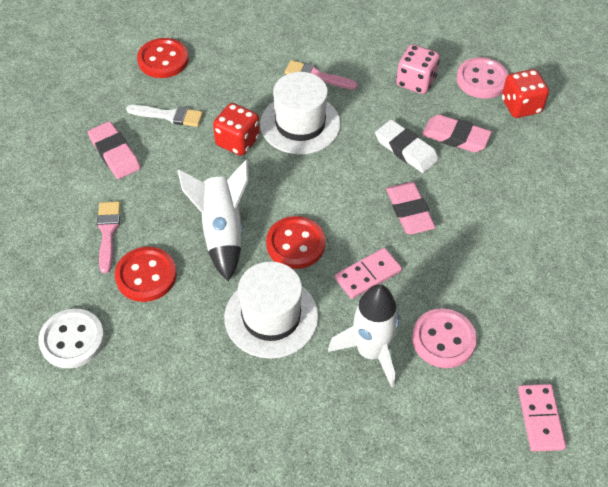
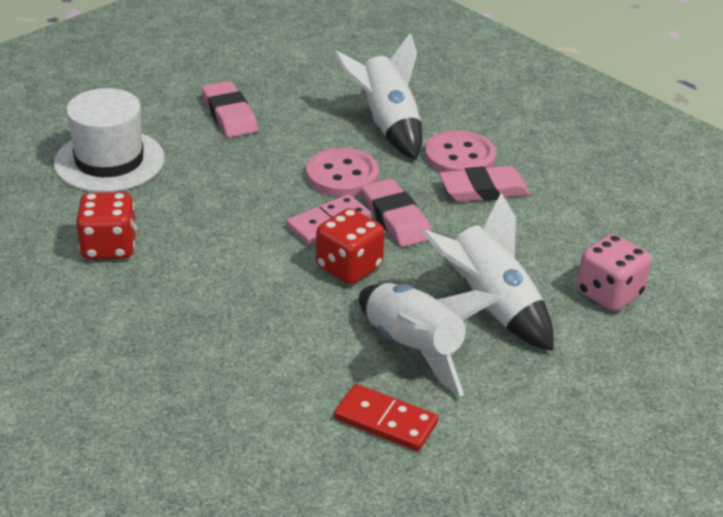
pink brush: [97,202,120,273] [285,60,358,89] = 2 -> none = 0
pink domino: [335,248,402,299] [518,384,566,452] = 2 -> [286,194,371,245] = 1
red button: [115,247,177,302] [137,38,189,78] [266,216,325,269] = 3 -> none = 0
red domino: none = 0 -> [334,384,438,451] = 1
white brush: [126,105,203,127] = 1 -> none = 0
white button: [38,308,104,369] = 1 -> none = 0
white eraser: [375,119,439,173] = 1 -> none = 0
white hat: [224,261,318,359] [260,72,341,154] = 2 -> [54,88,165,192] = 1
white rocket: [178,159,249,281] [328,284,399,387] = 2 -> [334,33,422,160] [359,283,501,397] [422,193,554,351] = 3

